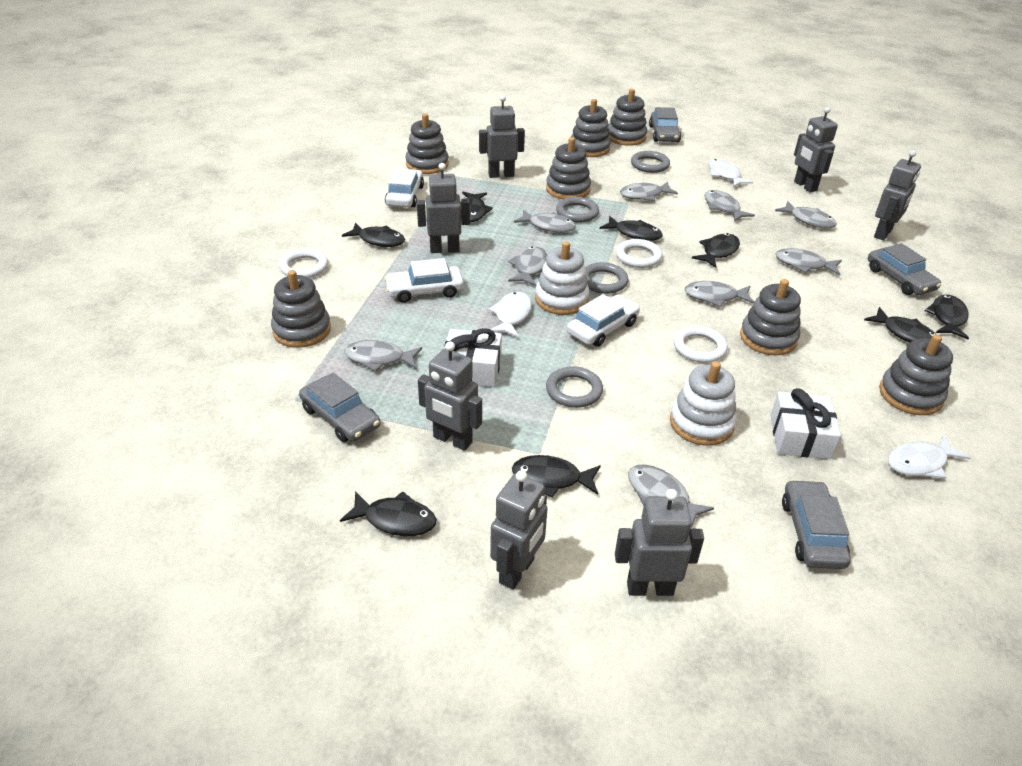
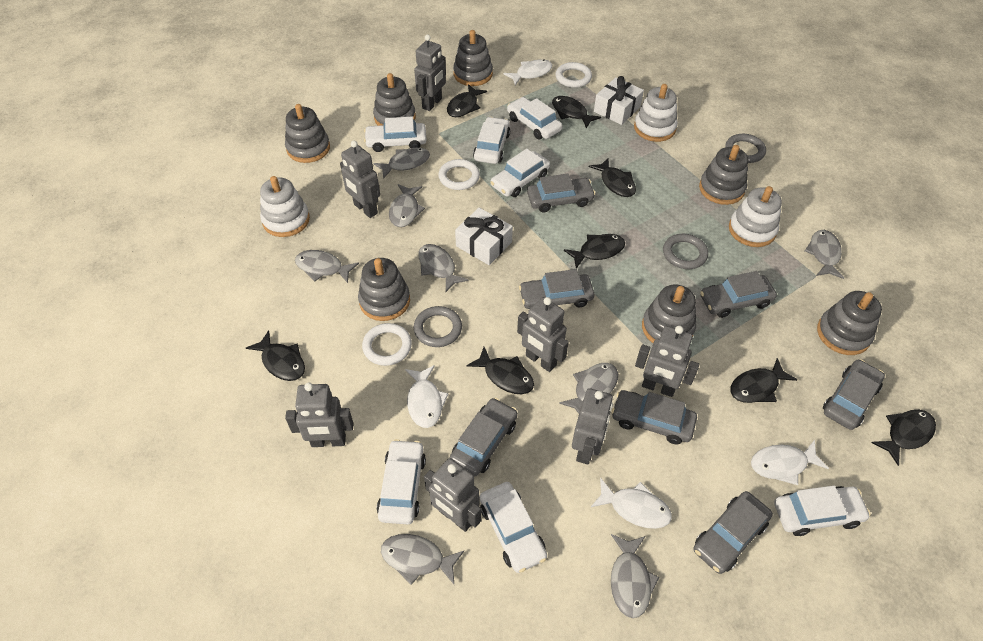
grey car: [299,373,380,442] [649,107,681,142] [782,479,850,569] [868,243,941,295] = 4 -> [450,398,518,476] [519,269,594,309] [527,173,595,213] [612,390,697,444] [693,491,773,574] [700,271,777,318] [823,359,885,430] = 7
grey fish: [345,340,422,372] [508,246,547,286] [514,209,576,233] [620,182,678,201] [628,464,714,529] [685,281,754,307] [704,190,755,222] [775,201,837,228] [776,248,842,275] = 9 -> [295,250,359,283] [373,148,430,179] [381,534,464,585] [389,184,425,227] [418,244,469,292] [559,363,618,414] [611,534,659,618] [805,230,844,279] = 8
grey ring: [546,366,603,408] [556,197,599,222] [585,262,629,294] [631,151,670,173] = 4 -> [414,306,462,347] [663,234,708,269] [726,134,766,163] = 3
white car: [384,258,464,303] [385,169,424,207] [567,294,640,347] = 3 -> [364,117,427,152] [377,439,426,524] [473,117,510,164] [480,482,547,573] [490,149,550,197] [507,97,563,140] [774,486,871,536] = 7
white fish: [488,292,532,338] [708,159,753,187] [888,434,971,478] = 3 -> [405,365,449,428] [503,59,552,85] [591,478,672,529] [751,440,829,485] = 4
white stacking toy: [535,241,590,315] [670,361,737,446] = 2 -> [260,176,310,237] [634,84,678,142] [729,186,782,247] = 3

